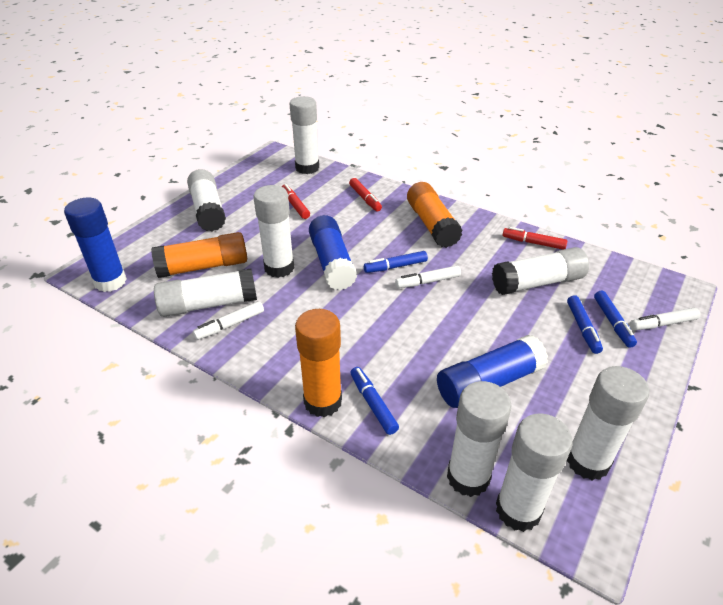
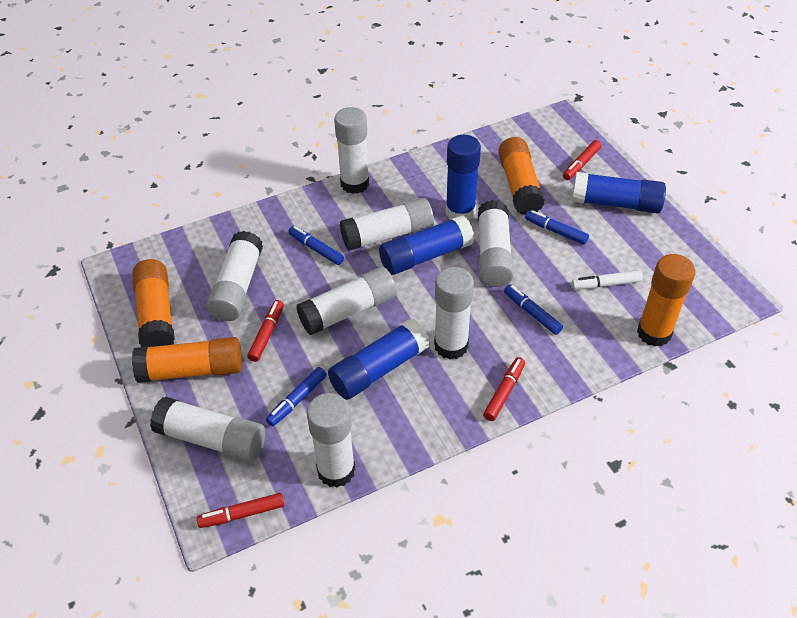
blue glue stick: [64,198,127,292] [309,215,357,290] [437,335,548,408] = 3 -> [328,318,430,400] [379,215,474,275] [446,135,481,221] [572,172,666,213] = 4
orange glue stick: [151,232,247,278] [295,309,342,417] [407,182,463,248] = 3 -> [132,259,175,347] [132,337,242,383] [498,137,545,215] [637,254,696,347] = 4
red marker: [282,184,310,219] [349,178,382,211] [503,227,567,250] = 3 -> [197,493,284,528] [247,300,284,362] [483,357,525,421] [563,140,602,180] = 4
white marker: [193,301,264,340] [395,266,461,288] [629,308,701,330] = 3 -> [572,270,643,290] = 1

